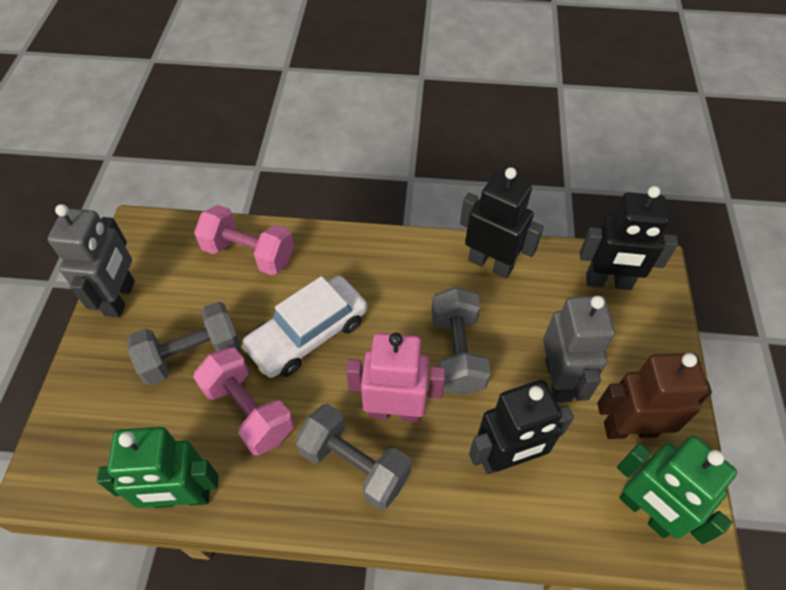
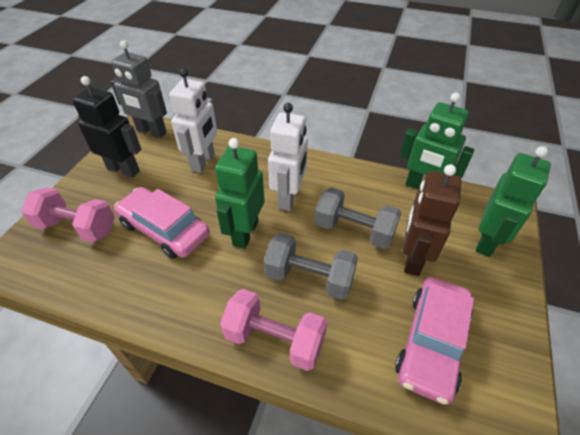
black robot: [460,167,544,279] [469,380,574,474] [580,186,678,290] = 3 -> [72,76,141,178] = 1
green robot: [97,427,219,508] [617,436,737,544] = 2 -> [215,138,265,249] [400,93,475,189] [476,146,551,257] = 3
grey dumbbell: [127,302,241,386] [295,404,412,510] [431,287,491,395] = 3 -> [264,233,358,300] [315,187,401,249] = 2
grey robot: [48,204,135,318] [543,296,615,402] = 2 -> [110,41,167,138] = 1
pink car: none = 0 -> [114,187,210,259] [395,277,474,405] = 2
pink robot: [346,333,446,423] = 1 -> none = 0
white car: [241,276,367,378] = 1 -> none = 0
white robot: none = 0 -> [169,68,217,173] [268,103,308,211] = 2

